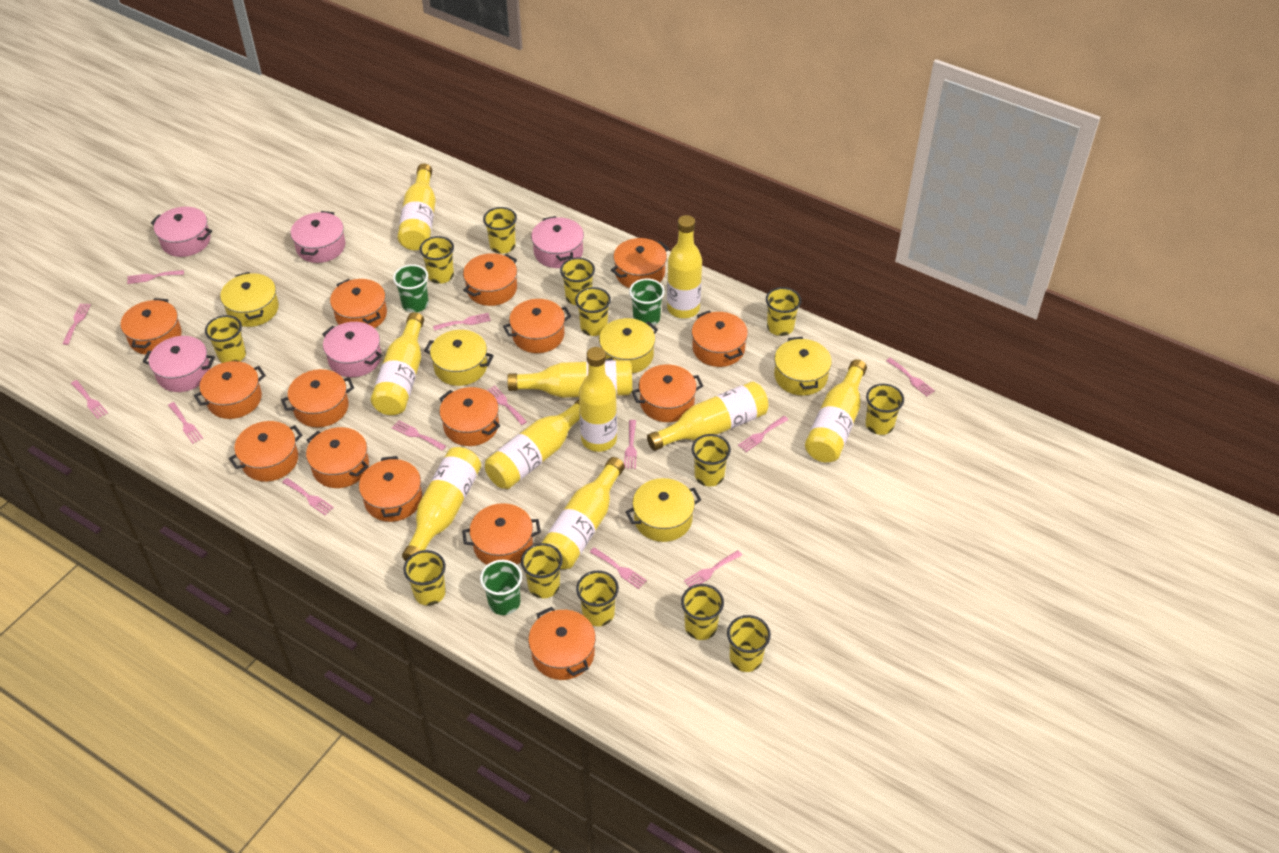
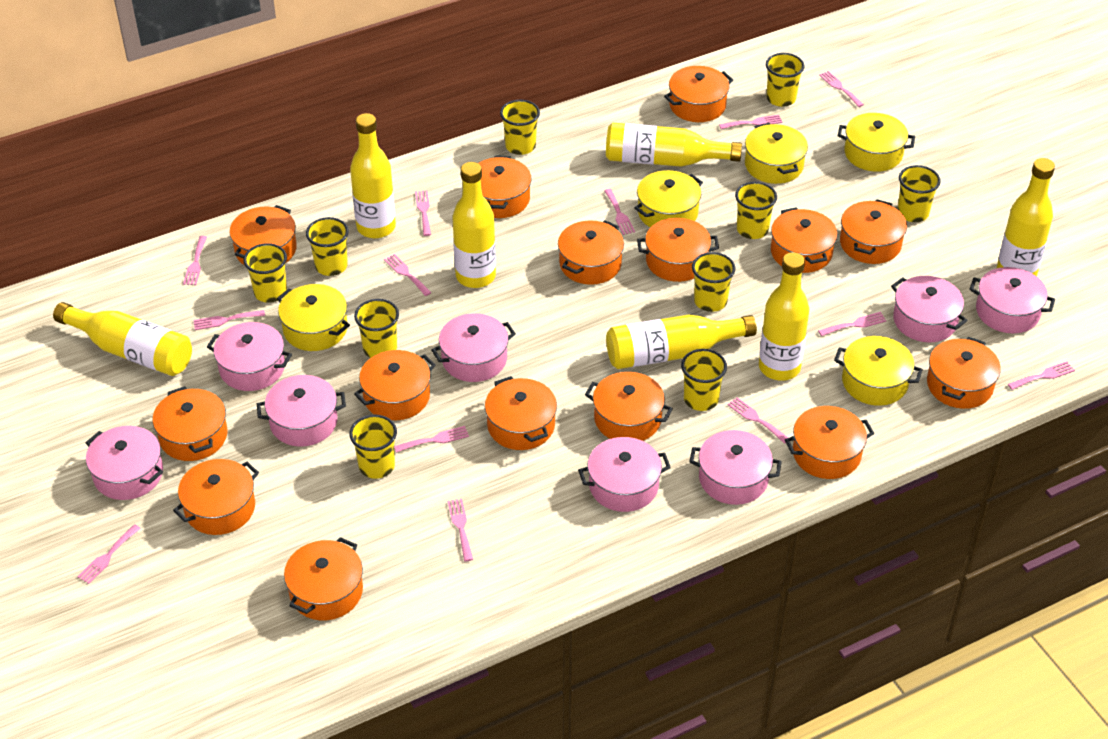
green cup: [393,264,429,312] [480,560,522,615] [629,279,665,325] = 3 -> none = 0
pink pot: [143,336,215,392] [151,207,212,257] [291,211,345,263] [322,322,382,377] [531,216,584,268] = 5 -> [86,426,163,500] [207,322,292,391] [257,375,346,447] [431,313,516,382] [578,437,671,512] [689,430,782,505] [891,276,967,342] [969,267,1055,333] = 8
yellow bottle: [371,312,424,415] [398,164,436,250] [402,447,481,561] [485,399,580,489] [507,360,632,398] [542,457,625,569] [579,347,617,452] [647,381,769,451] [667,215,702,318] [805,359,867,462] = 10 -> [53,302,192,376] [350,113,396,238] [453,162,496,288] [606,123,742,166] [606,315,757,369] [759,252,809,381] [997,158,1055,276] = 7
yellow cup: [205,315,246,363] [403,550,446,606] [420,236,454,284] [483,207,517,254] [521,543,563,598] [560,257,595,305] [575,287,611,336] [576,570,619,626] [681,584,724,640] [692,434,731,486] [727,615,771,672] [766,287,801,336] [865,384,904,435] = 13 -> [243,243,287,303] [306,217,349,276] [349,415,397,479] [354,299,399,358] [500,100,540,155] [681,349,727,411] [692,252,735,312] [735,182,777,239] [766,53,805,107] [897,165,941,222] = 10

